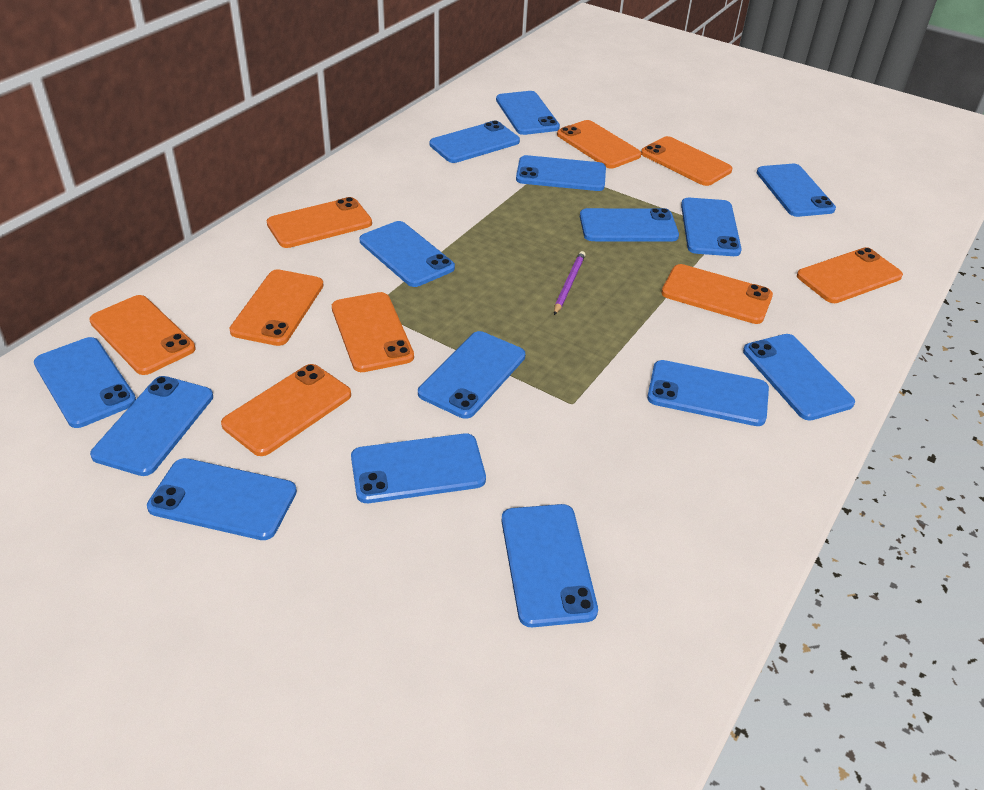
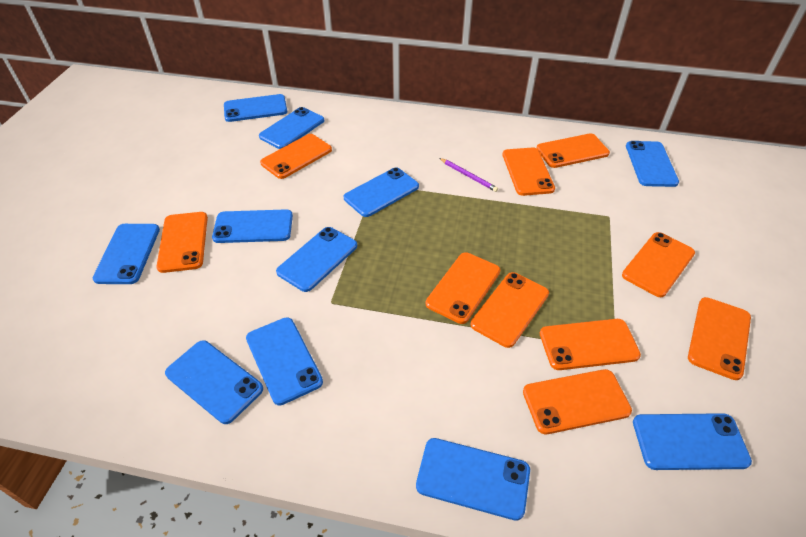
blue phone: [34,337,136,428] [90,376,213,476] [147,458,297,540] [351,433,486,503] [360,221,455,287] [418,331,525,419] [430,121,520,163] [496,91,560,135] [501,504,598,627] [516,155,606,191] [580,208,679,242] [647,360,769,426] [681,198,742,256] [743,334,855,421] [757,164,836,217] = 15 -> [93,224,160,284] [165,340,263,424] [212,209,293,243] [224,94,287,122] [246,317,323,406] [259,107,324,149] [276,227,357,292] [344,167,419,217] [416,438,530,521] [626,141,679,187] [633,413,752,470] = 11
orange phone: [89,295,196,375] [221,364,351,456] [229,269,324,346] [267,197,372,248] [332,292,414,372] [557,120,641,168] [641,136,732,186] [661,264,773,324] [797,247,903,303] = 9 -> [156,212,208,273] [260,134,332,179] [426,252,500,324] [471,272,549,348] [502,147,555,196] [523,369,632,434] [536,133,610,168] [540,319,641,370] [622,232,695,297] [688,297,751,380] = 10

